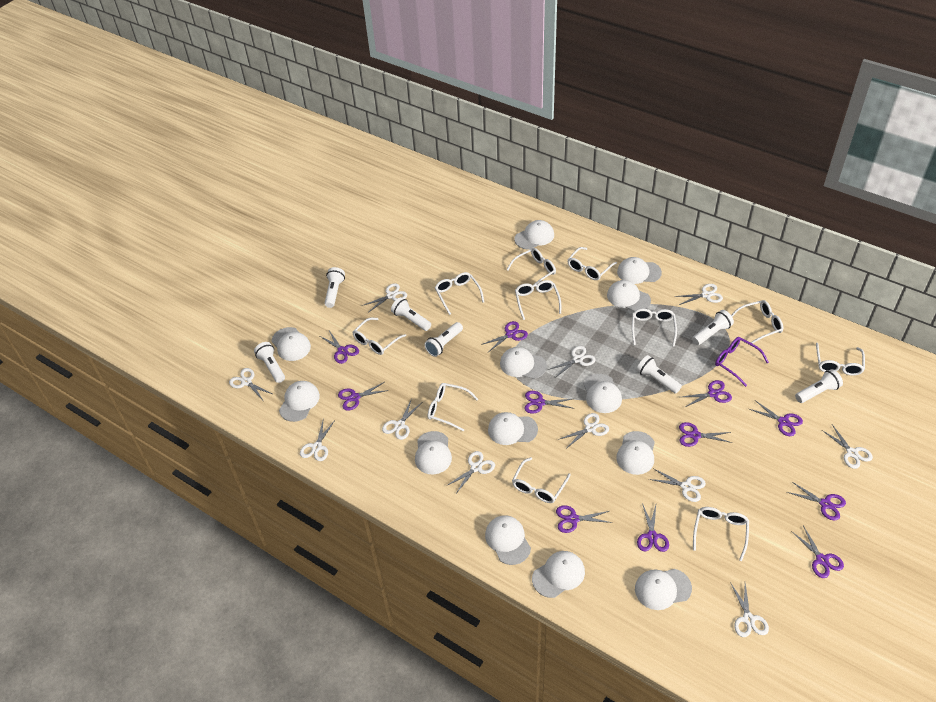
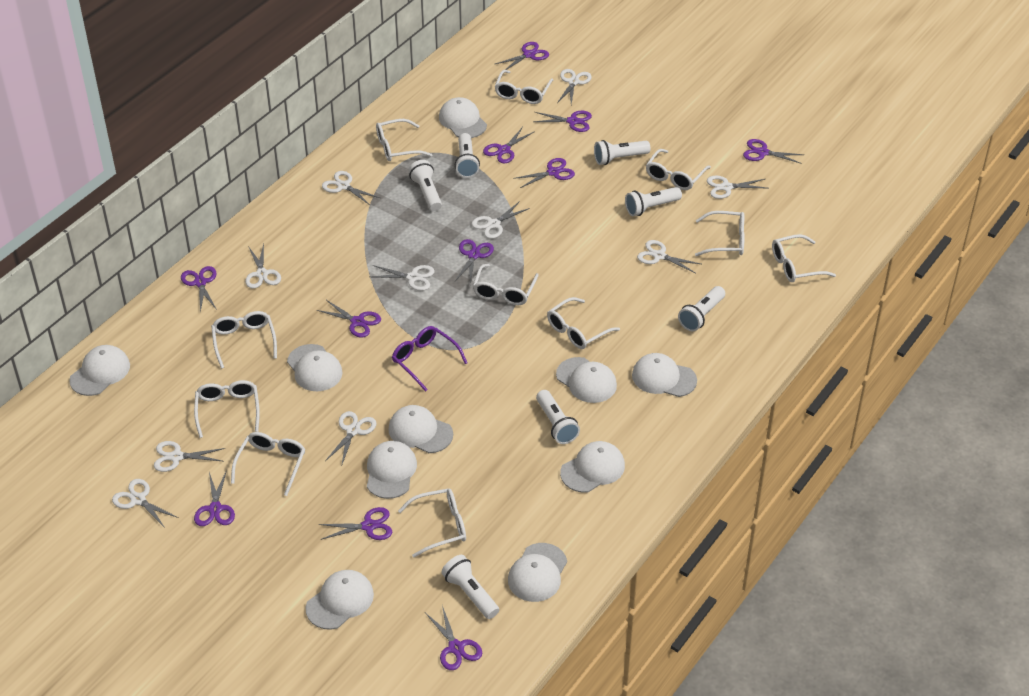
white cap: [272,327,311,361] [279,381,320,422] [415,431,452,475] [485,515,531,565] [488,412,538,445] [500,347,547,379] [514,220,554,250] [532,551,585,598] [583,374,622,413] [607,280,651,311] [616,431,655,475] [617,257,662,284] [635,569,692,610] = 13 -> [69,345,130,396] [287,344,342,391] [306,570,374,630] [367,441,417,499] [388,405,453,453] [439,97,487,138] [508,543,567,602] [556,357,617,403] [560,441,625,493] [632,353,697,397] = 10
white scissors: [229,368,272,400] [300,421,334,461] [362,283,407,313] [382,398,421,440] [446,451,495,492] [548,346,596,378] [558,413,609,448] [649,468,706,502] [674,284,723,305] [730,582,769,637] [822,425,873,469] = 11 -> [112,479,179,528] [154,441,225,472] [245,244,281,289] [322,171,380,205] [325,411,376,467] [371,265,435,291] [472,201,530,239] [557,69,592,105] [637,240,701,273] [707,175,766,199] = 10

